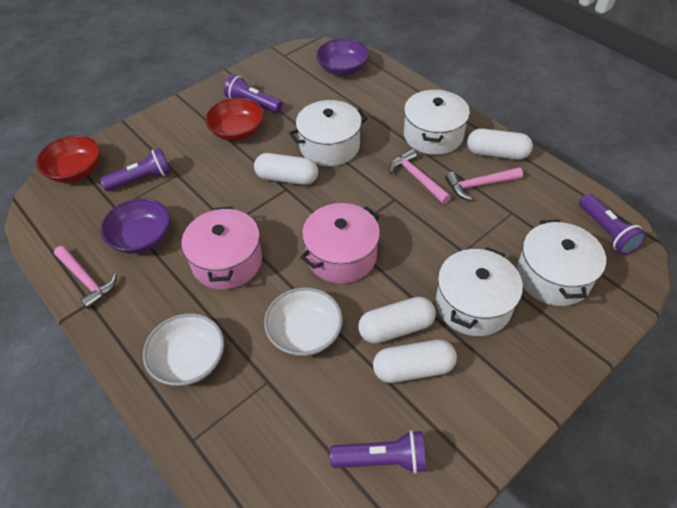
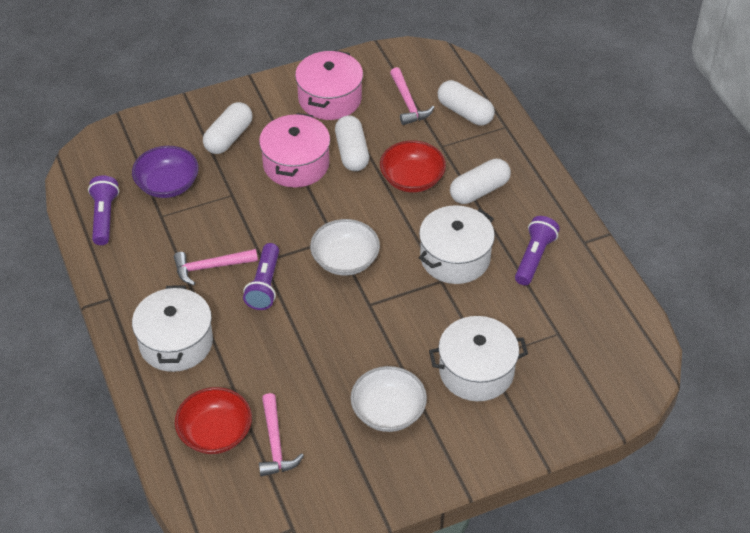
purple bowl: [100,198,170,254] [316,38,369,75] = 2 -> [132,146,199,198] = 1
purple flashlight: [100,148,171,191] [224,74,283,113] [330,430,426,474] [579,193,646,255] = 4 -> [88,176,119,245] [243,243,279,310] [515,216,560,285] = 3
white pot: [289,100,368,166] [404,89,470,155] [436,247,523,336] [517,220,606,306] = 4 -> [132,285,213,372] [419,205,495,284] [429,316,528,401] = 3

